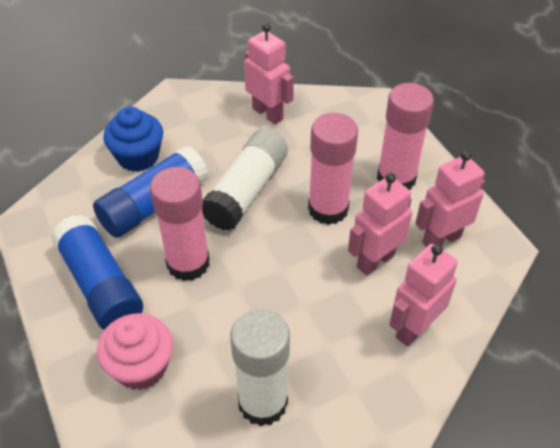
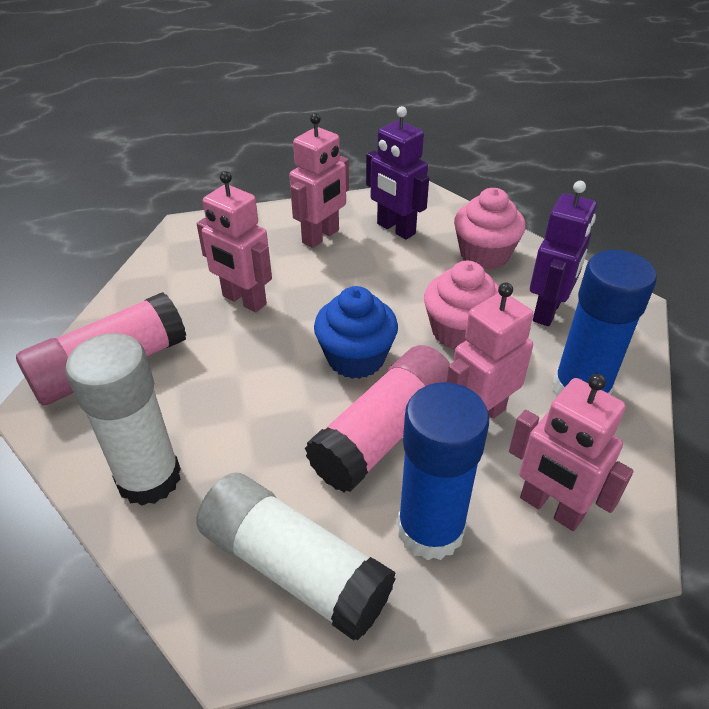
pink cupcake: [97,313,173,390] = 1 -> [424,261,499,349] [454,188,526,270] = 2
pink glue stick: [150,167,210,281] [308,113,358,225] [377,83,434,190] = 3 -> [16,292,186,405] [305,345,450,493] = 2
purple robot: none = 0 -> [366,106,429,239] [530,181,597,326] = 2

